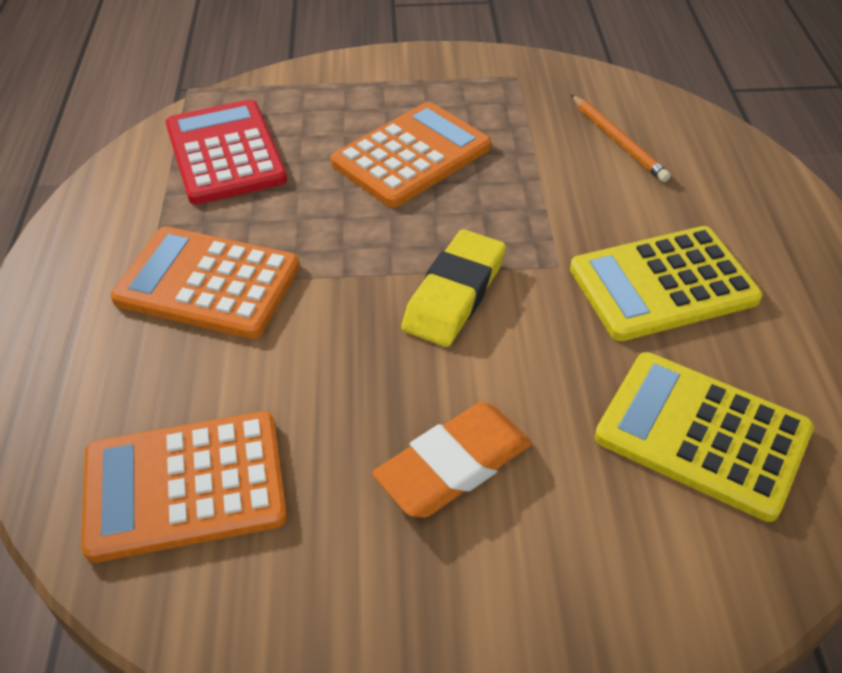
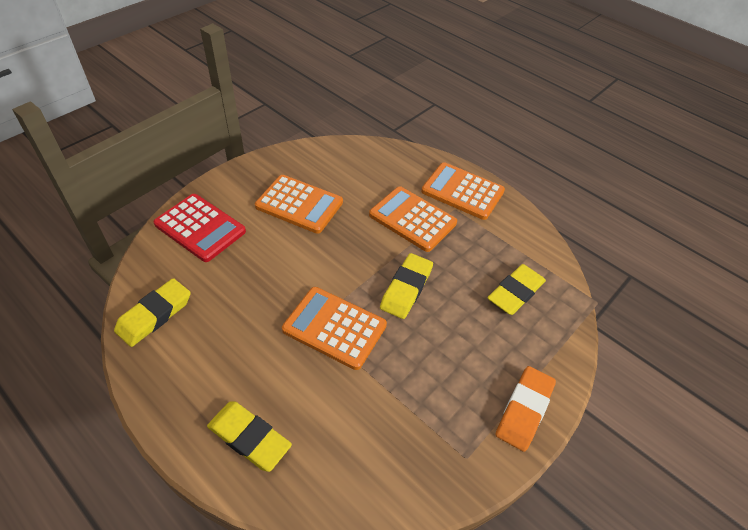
orange calculator: [81,411,287,563] [111,226,300,339] [331,102,491,207] = 3 -> [255,175,343,234] [282,287,387,370] [369,186,457,252] [421,162,505,220] = 4
orange pencil: [571,95,671,182] = 1 -> none = 0
yellow calculator: [570,226,763,341] [594,352,814,522] = 2 -> none = 0
yellow eraser: [401,229,506,347] = 1 -> [114,278,191,347] [207,401,292,472] [380,253,433,319] [488,264,546,315] = 4

